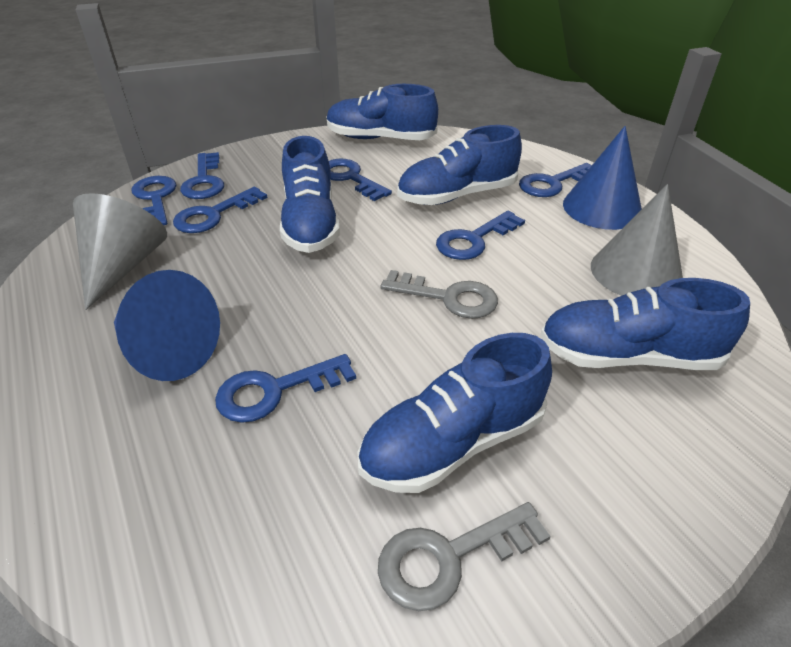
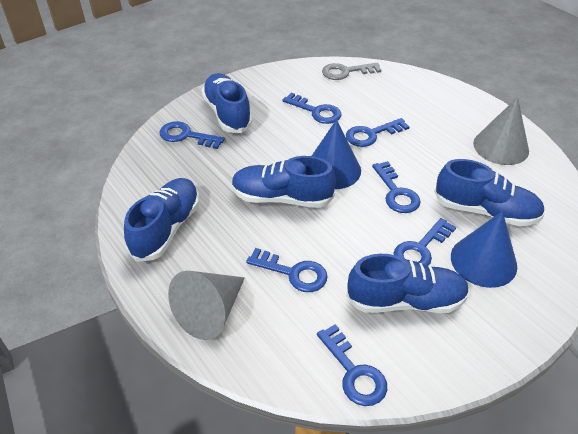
grey key: [378,502,551,611] [381,270,498,319] = 2 -> [322,63,381,80] = 1

